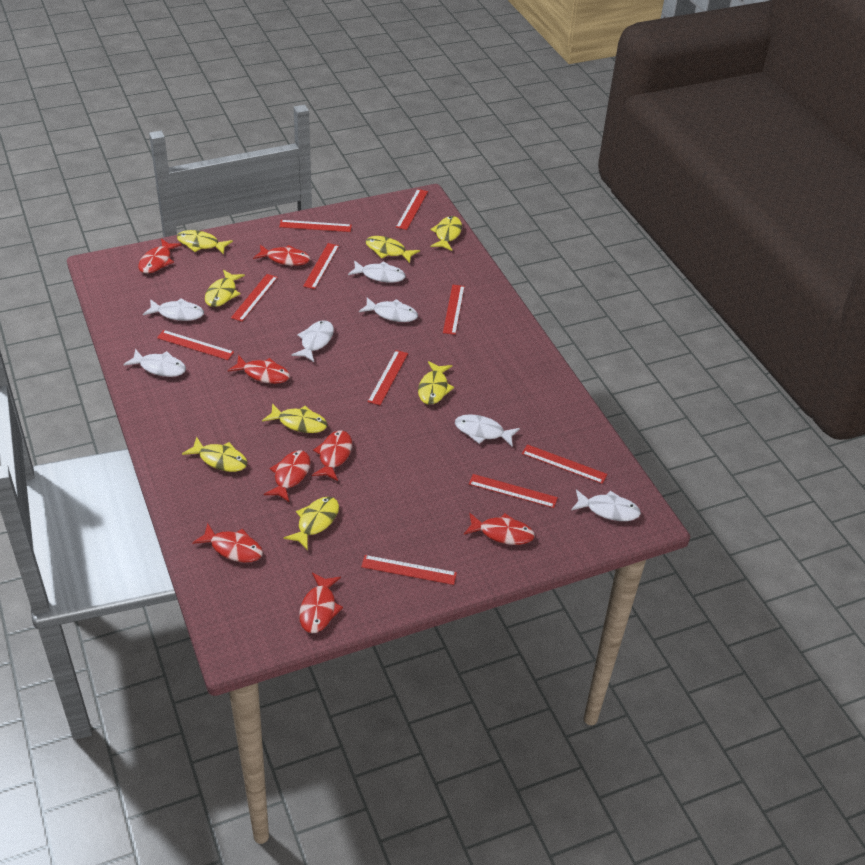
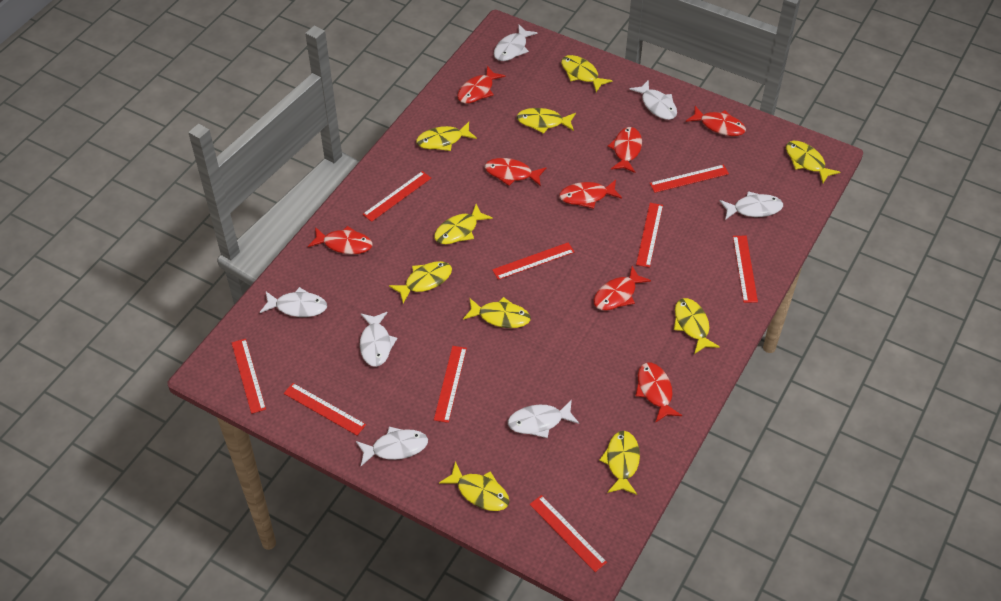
red ruler: [157,330,234,360] [231,274,278,322] [279,220,352,232] [303,243,339,289] [361,555,457,585] [367,350,408,405] [396,189,428,230] [443,285,465,335] [469,474,558,508] [522,444,607,484] = 10 -> [231,339,266,414] [284,383,366,436] [363,171,431,222] [434,346,467,423] [492,242,574,280] [530,495,607,572] [636,203,663,268] [649,165,729,193] [733,236,758,303] = 9
yellow fish: [177,230,233,254] [182,437,248,472] [205,270,245,307] [262,403,328,433] [284,497,339,550] [365,236,420,263] [418,361,454,405] [430,216,462,251] = 8 -> [389,261,452,303] [416,122,477,151] [434,204,493,244] [439,461,509,511] [463,297,531,328] [516,108,576,134] [561,55,613,92] [599,431,640,495] [674,298,720,354] [786,141,840,183] = 10

